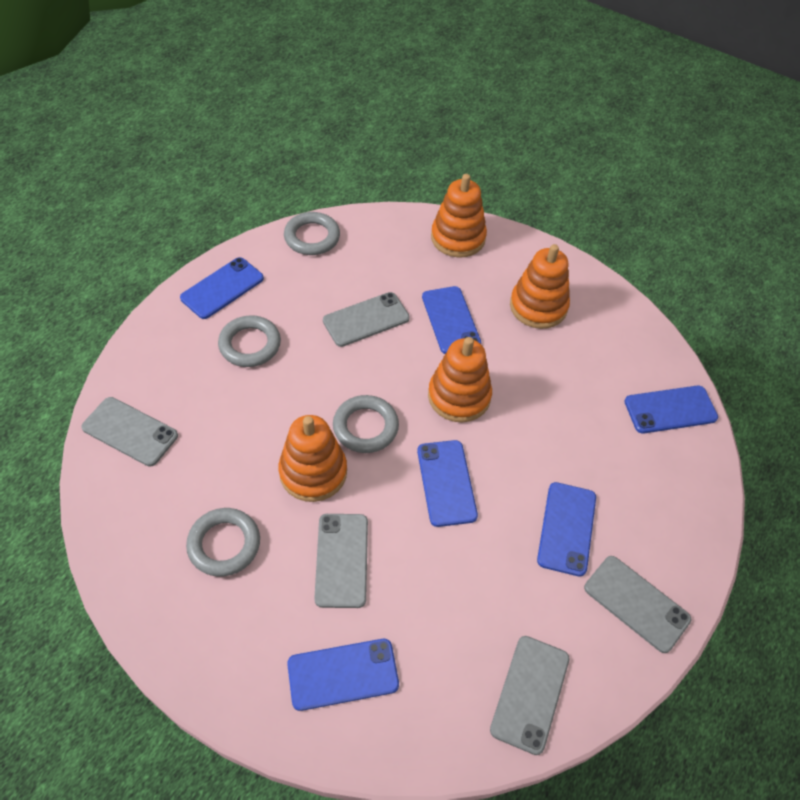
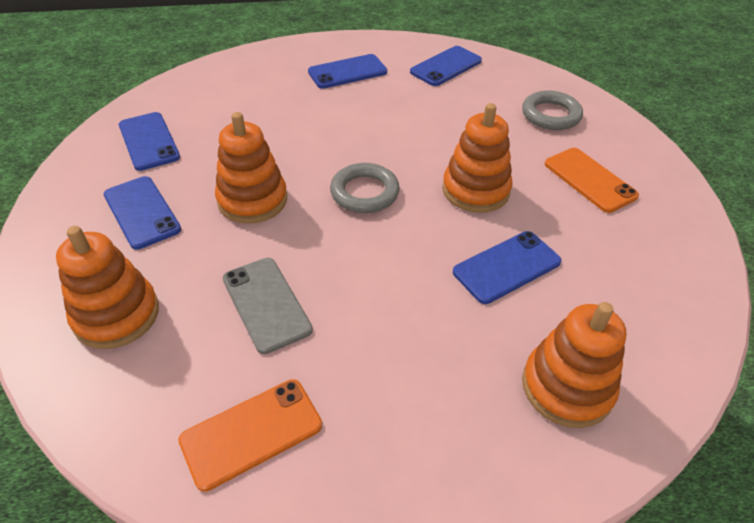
blue phone: [180,257,264,319] [287,639,399,711] [417,440,478,527] [422,286,481,354] [537,482,596,577] [624,386,718,434] = 6 -> [103,176,181,250] [119,112,180,171] [308,54,387,89] [410,46,482,86] [453,231,562,304] = 5
grey phone: [81,397,178,466] [314,514,368,608] [323,292,410,347] [490,636,570,755] [584,556,691,653] = 5 -> [223,258,313,354] = 1
grey ring: [186,508,260,577] [218,315,281,367] [284,212,340,255] [333,395,399,453] = 4 -> [330,163,400,213] [522,90,583,130] = 2
orange phone: none = 0 -> [178,379,322,492] [545,148,639,213] = 2

